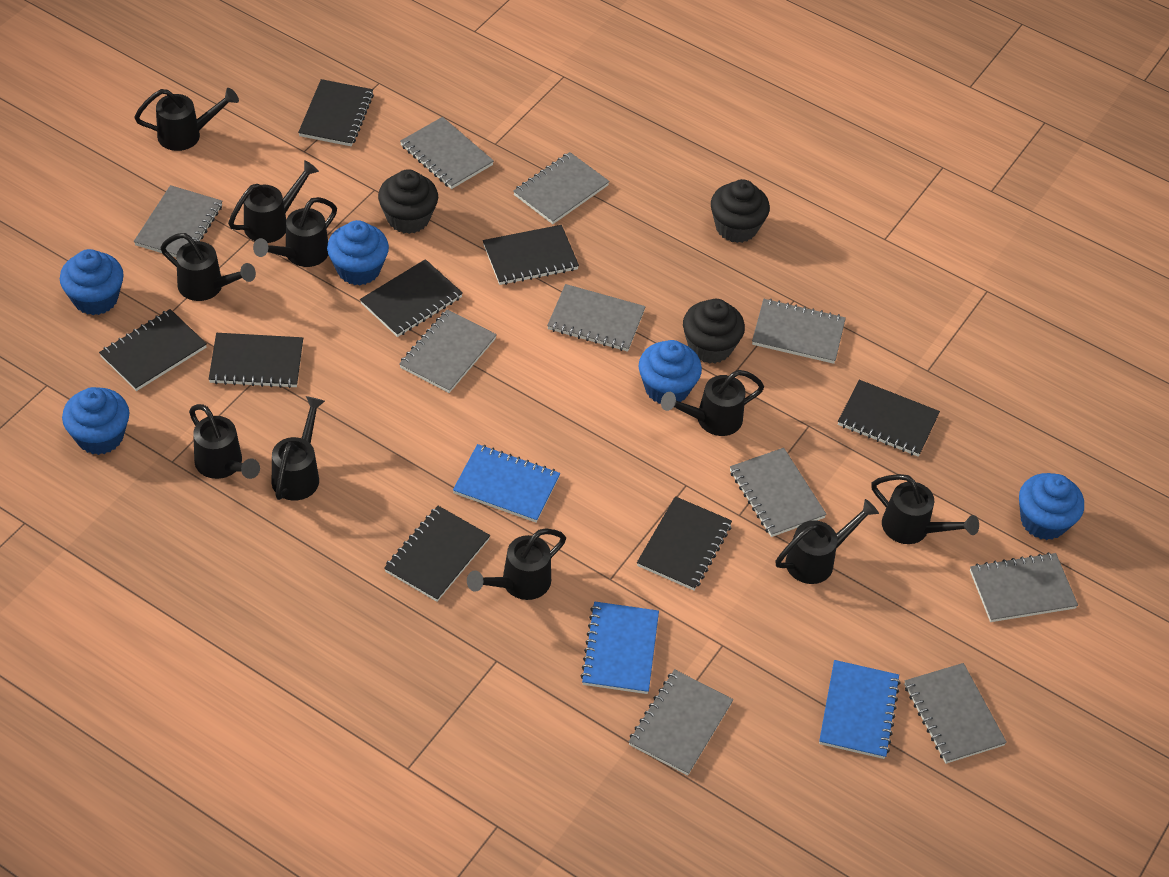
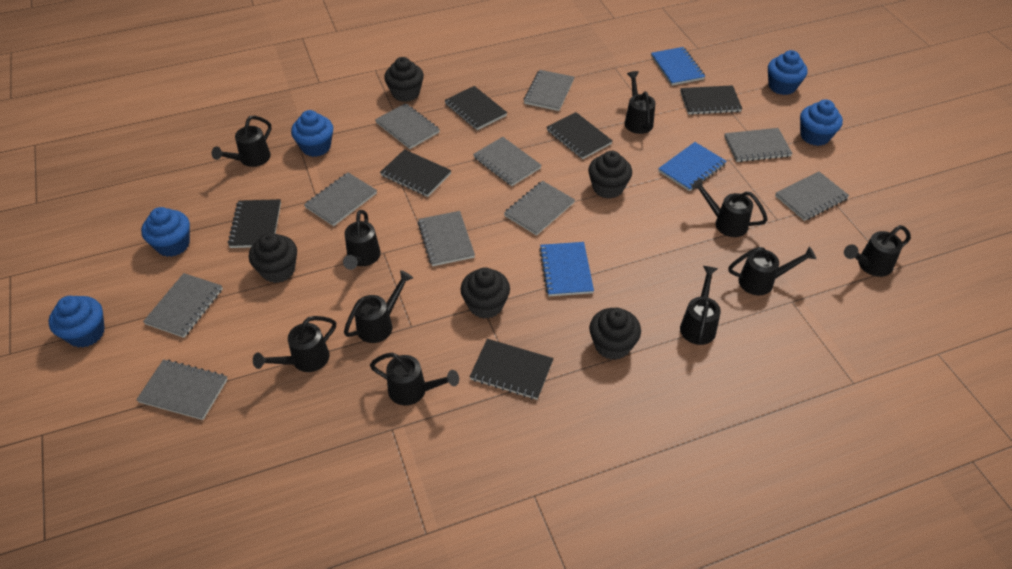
black cupcake: [378,169,438,234] [683,299,745,364] [711,179,770,243] = 3 -> [249,233,297,283] [384,57,424,102] [461,267,510,319] [588,151,632,199] [589,308,641,360] = 5
black notebook: [99,309,207,391] [209,333,303,388] [298,79,374,146] [360,259,463,337] [384,506,490,602] [483,225,579,285] [637,496,732,591] [838,380,940,457] = 8 -> [228,199,281,248] [380,149,451,197] [444,86,507,130] [470,339,554,400] [547,112,613,159] [680,85,742,115] = 6

